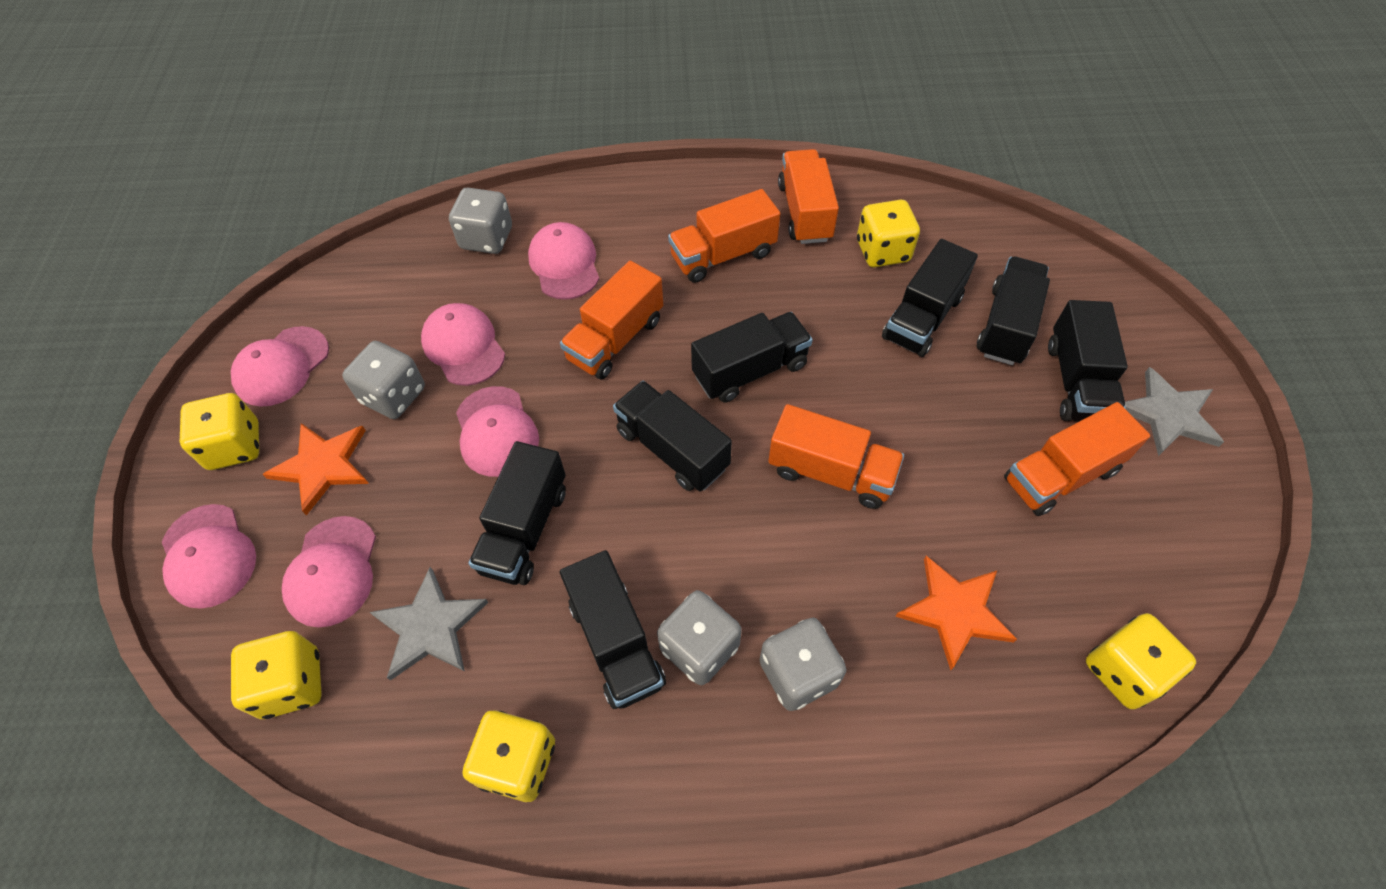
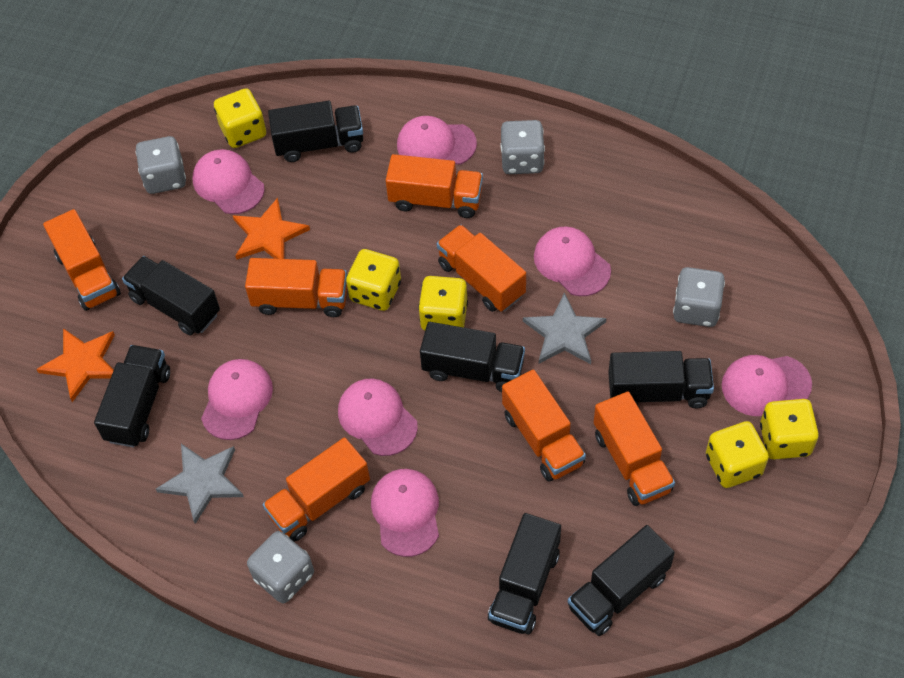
orange truck: [560,261,663,379] [668,189,781,283] [768,404,904,509] [778,149,839,244] [1004,402,1150,516] = 5 -> [43,209,121,311] [245,258,347,317] [263,437,370,541] [386,154,483,218] [437,225,526,312] [502,369,586,482] [594,391,675,506] = 7
pink cap: [162,504,256,609] [231,326,329,407] [282,516,376,627] [421,303,505,386] [456,386,539,477] [528,222,599,300] = 6 -> [193,149,265,214] [201,359,273,440] [338,378,418,456] [371,469,439,557] [397,116,477,165] [534,227,611,296] [722,355,812,416] = 7

